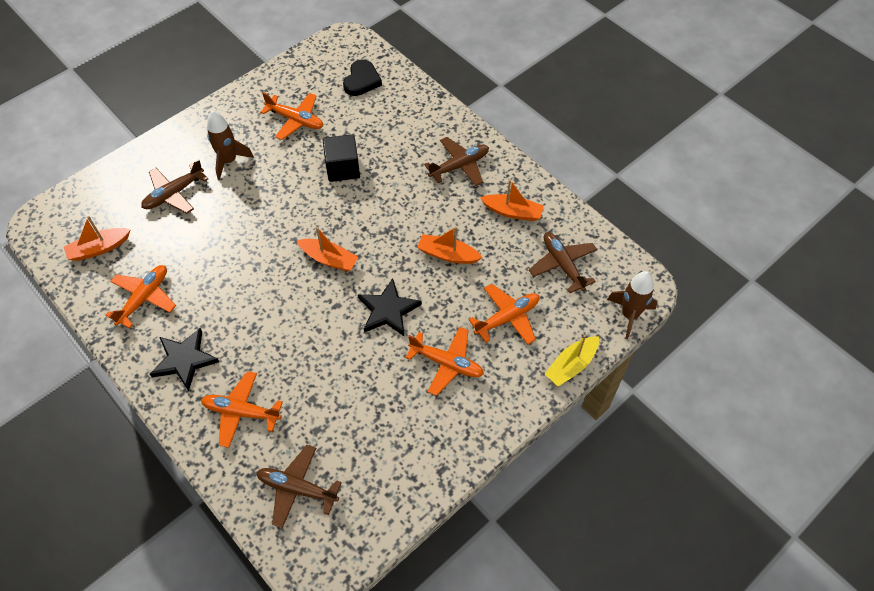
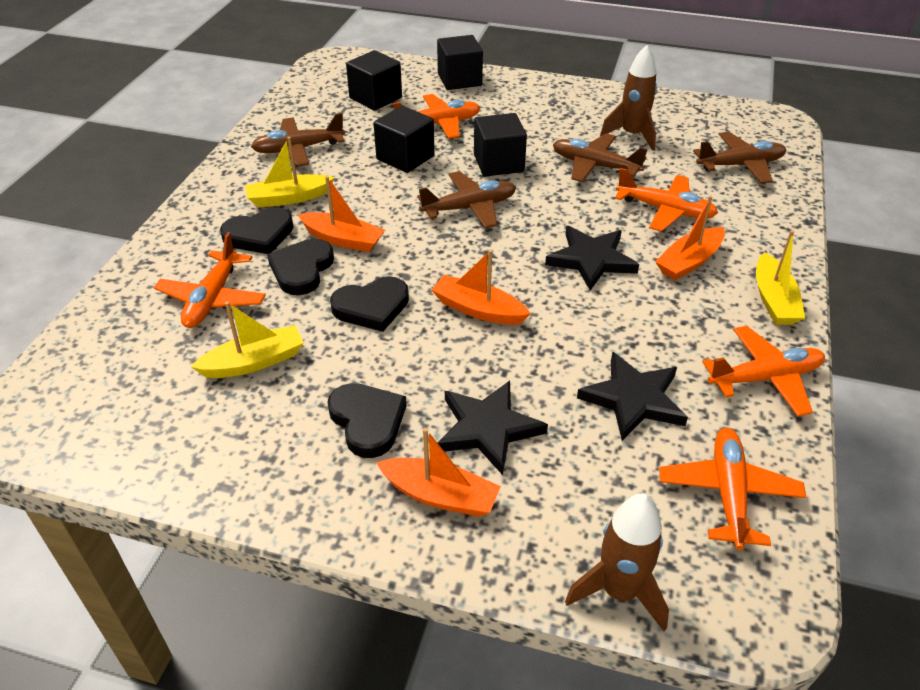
black cube: [323,134,360,182] = 1 -> [346,50,402,111] [374,106,435,173] [437,35,483,90] [474,113,527,177] = 4
black heart: [343,59,382,96] = 1 -> [220,207,294,254] [267,239,334,295] [327,383,407,458] [330,276,409,332] = 4
black star: [150,328,219,391] [358,278,422,336] = 2 -> [437,381,548,475] [545,226,639,290] [577,352,688,441] = 3
yellow boat: [545,335,599,387] = 1 -> [191,302,304,378] [245,137,335,207] [756,230,805,325] = 3

